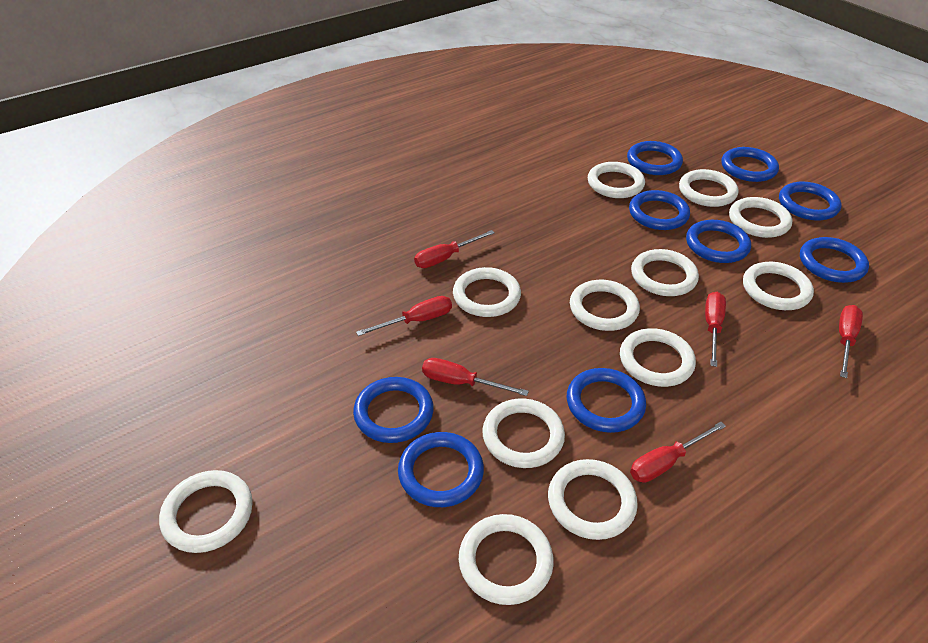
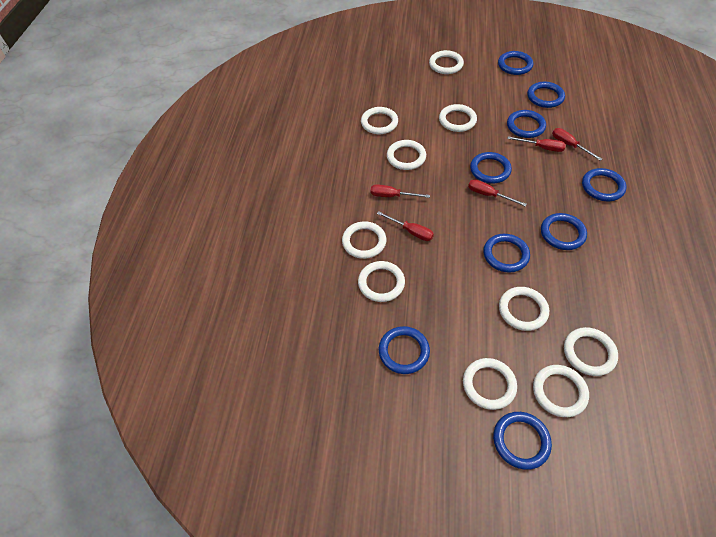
red screwdriver: [356,296,452,336] [414,230,495,268] [422,358,529,396] [630,422,726,483] [705,292,726,367] [839,305,863,378] = 6 -> [370,184,430,198] [377,211,434,241] [468,179,527,207] [508,136,566,152] [552,128,602,161] = 5
white ring: [159,470,253,553] [453,267,521,317] [459,514,554,605] [482,398,565,468] [548,459,638,540] [570,280,640,331] [588,162,645,198] [620,328,696,387] [631,249,699,296] [679,169,739,207] [729,197,792,238] [743,262,814,310] = 12 -> [342,221,386,259] [358,261,405,302] [361,107,398,134] [387,140,426,170] [429,50,464,74] [439,104,477,132] [463,358,517,410] [499,287,549,331] [533,365,589,417] [564,327,618,376] = 10

